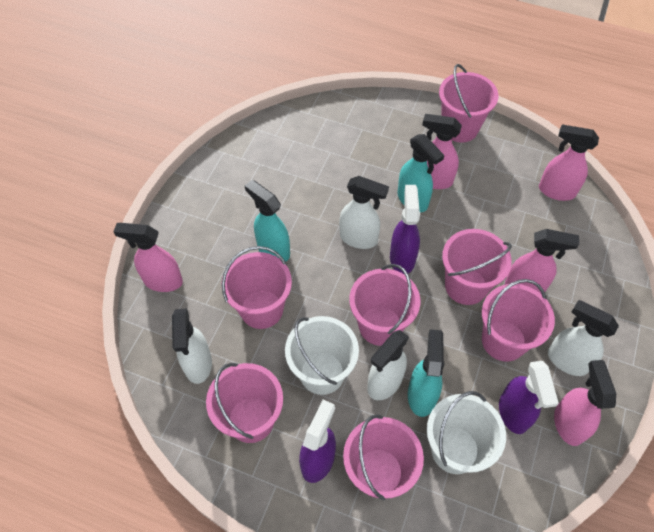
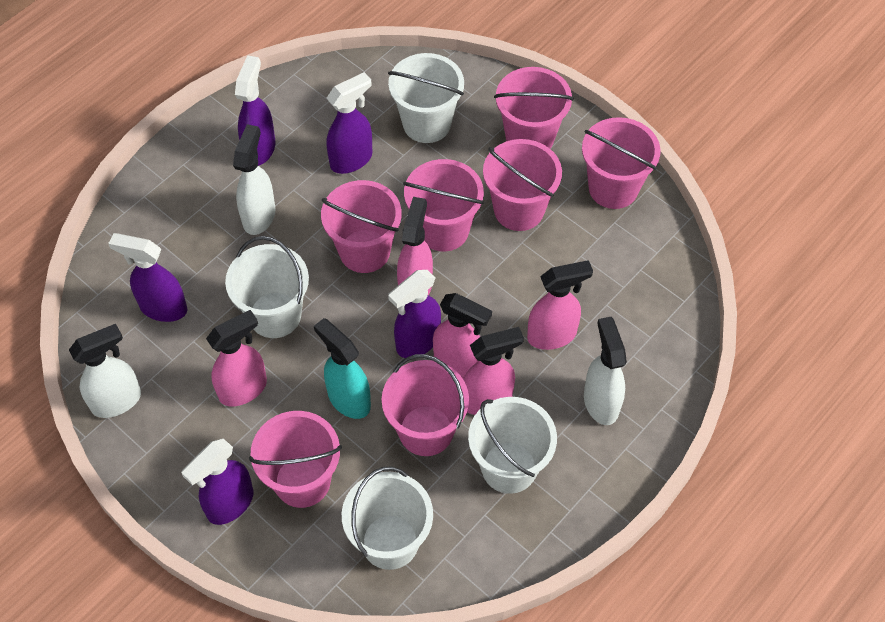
purple spray bottle: [299,400,336,483] [390,185,420,274] [499,361,559,434] = 3 -> [108,233,187,322] [181,439,253,525] [235,55,276,166] [326,72,372,174] [388,270,441,358] = 5
turquoise spray bottle: [245,180,290,262] [398,134,444,212] [408,329,444,417] = 3 -> [314,318,371,419] = 1
white bucket: [285,316,359,395] [427,391,506,474] = 2 -> [225,236,309,338] [342,466,433,570] [388,53,464,143] [468,397,557,494] = 4
white spray bottle: [172,308,212,384] [339,176,389,249] [367,330,409,400] [548,300,619,376] = 4 -> [69,324,141,418] [233,124,276,235] [584,317,627,425] = 3

